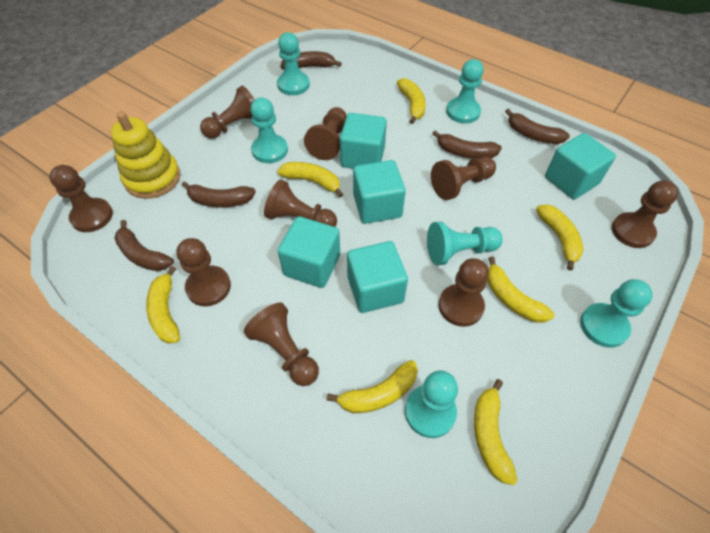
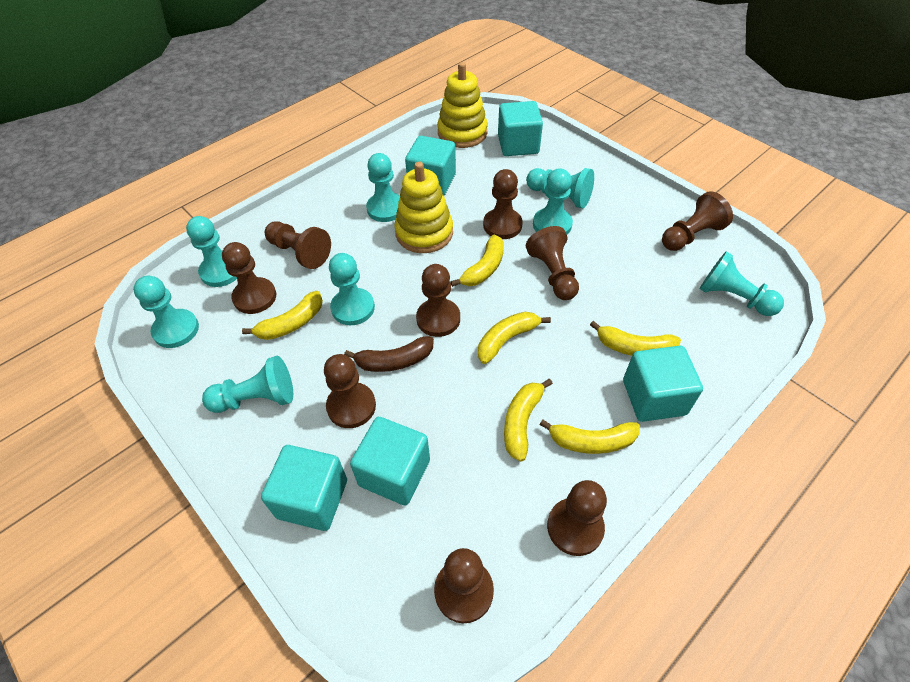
brown banana: [114,220,174,271] [182,182,256,207] [280,51,342,70] [432,130,502,159] [505,109,570,144] = 5 -> [344,336,434,372] = 1
turquoise pawn: [250,98,288,163] [277,32,310,95] [405,371,458,438] [427,222,503,265] [446,59,484,123] [580,279,653,348] = 6 -> [133,276,199,348] [186,216,237,287] [202,356,293,413] [329,253,375,325] [366,153,400,222] [526,168,594,208] [533,168,573,234] [700,252,784,316] = 8
yellow banana: [146,266,180,344] [277,162,344,197] [327,360,418,413] [397,78,426,124] [474,379,518,485] [487,257,554,323] [536,204,584,271] = 7 -> [242,291,323,340] [451,235,504,287] [478,312,551,364] [504,379,553,462] [540,420,640,454] [590,321,681,356] = 6
yellow stacking toy: [111,111,180,199] = 1 -> [394,162,453,253] [437,62,488,148] = 2

